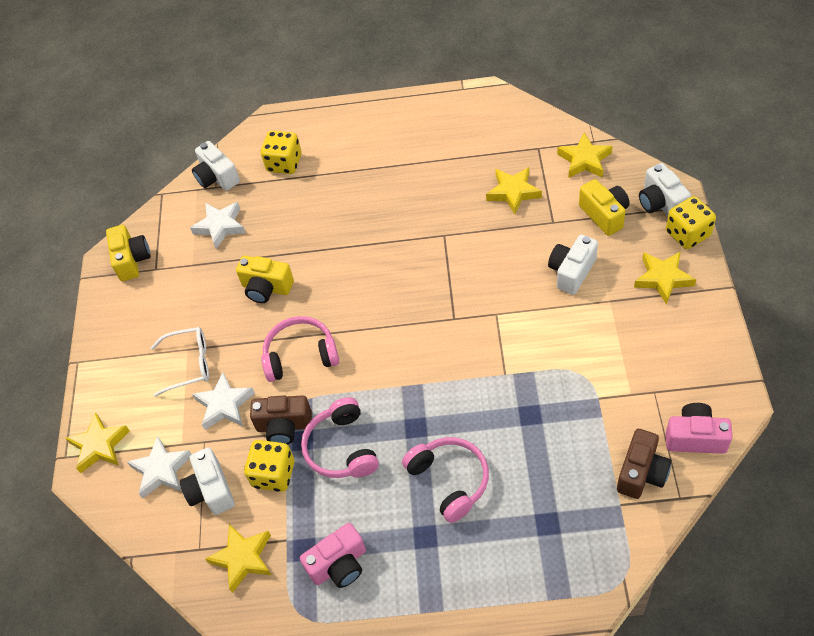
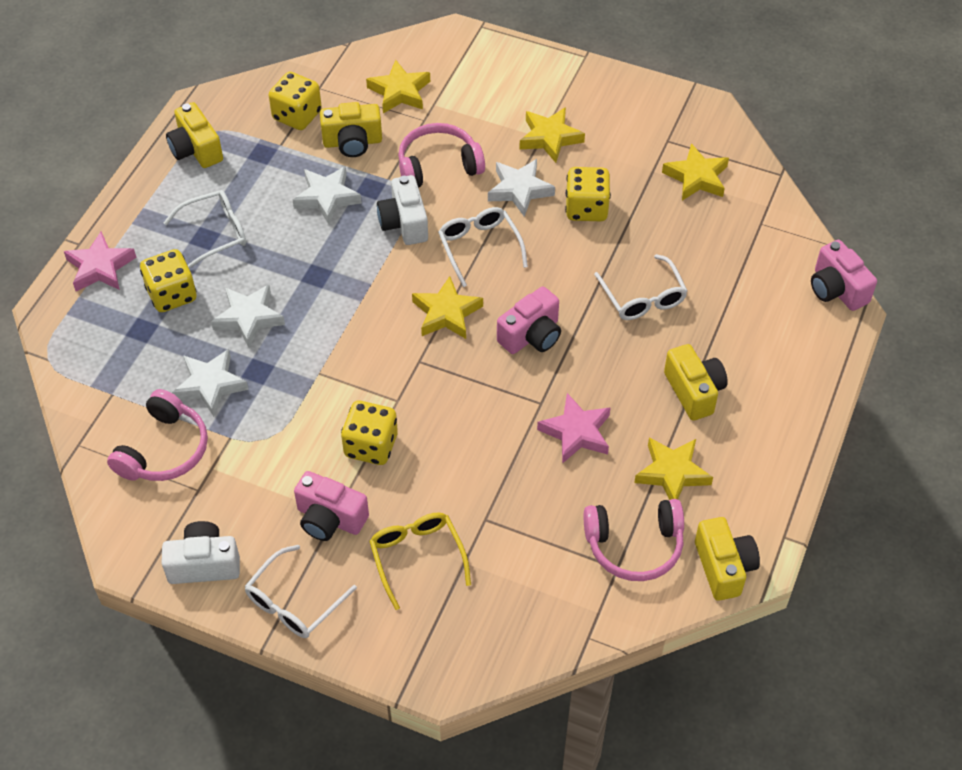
brown camera: [250,395,312,444] [617,429,672,499] = 2 -> none = 0
pink camera: [300,523,366,588] [666,403,733,454] = 2 -> [294,471,369,541] [497,286,561,354] [811,240,877,311] = 3
pink star: none = 0 -> [64,232,137,291] [537,393,611,464] = 2
white camera: [180,447,235,515] [192,141,240,191] [548,235,598,295] [639,163,691,216] = 4 -> [162,521,240,584] [377,175,428,245] = 2
white glasses: [150,327,209,397] = 1 -> [164,190,246,269] [244,545,357,638] [438,207,528,287] [594,254,687,320] = 4
white star: [127,436,191,499] [190,202,246,249] [192,372,255,430] = 3 -> [172,349,249,417] [211,285,285,348] [293,166,362,224] [488,159,555,217] = 4
yellow camera: [106,225,151,281] [236,256,294,303] [579,179,630,236] = 3 -> [166,102,223,168] [320,102,382,157] [664,344,728,420] [695,517,760,601] = 4
yellow dice: [244,440,295,492] [261,131,302,174] [666,196,716,249] = 3 -> [140,249,197,312] [269,72,322,130] [341,401,398,465] [565,167,611,221] = 4
yellow glasses: none = 0 -> [369,513,471,610] = 1

